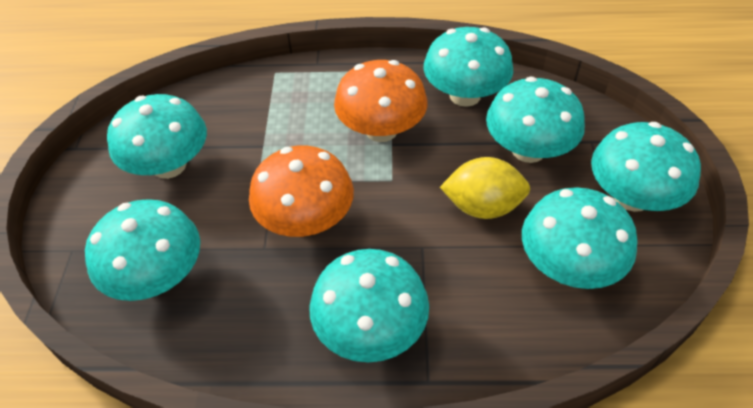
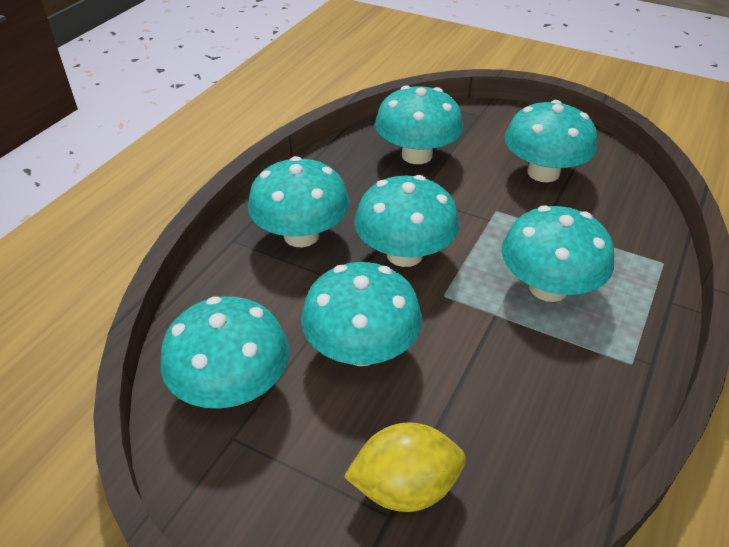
orange mushroom: [249,145,354,237] [334,60,428,142] = 2 -> none = 0

